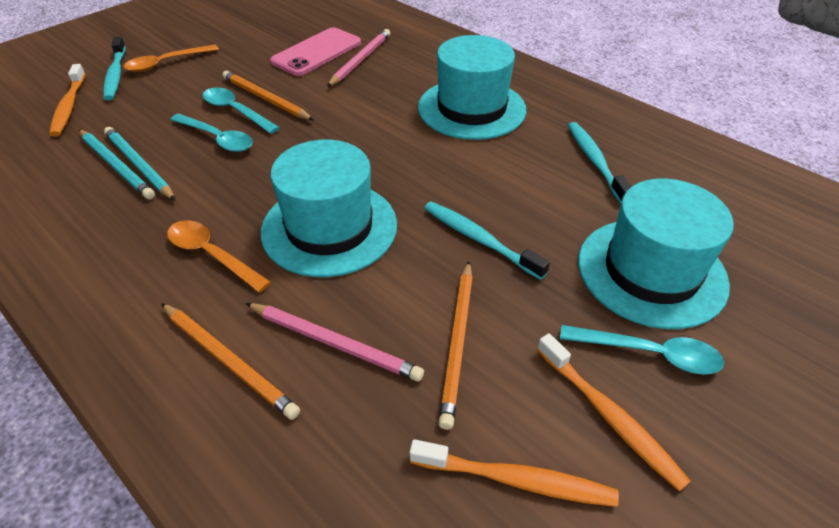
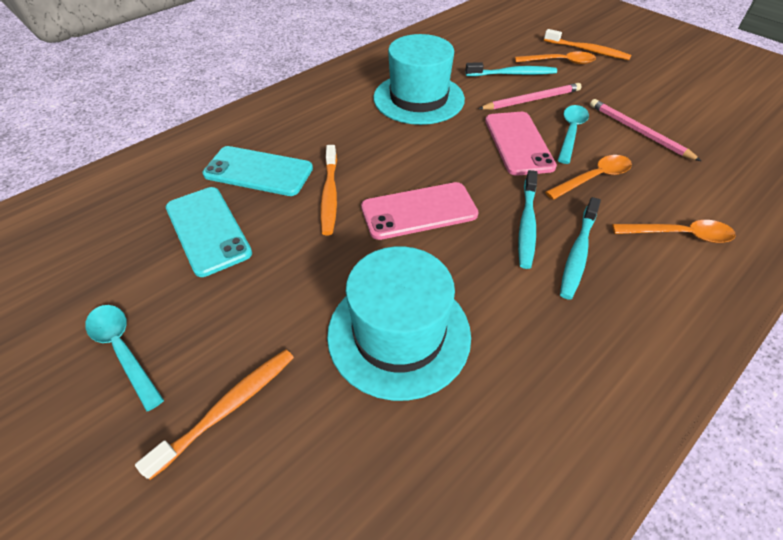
orange pencil: [161,303,300,420] [222,71,314,120] [438,261,473,430] = 3 -> none = 0
orange spoon: [124,45,219,72] [167,220,271,293] = 2 -> [515,51,596,64] [545,155,632,200] [612,220,736,243] = 3
pink phone: [270,27,361,76] = 1 -> [361,182,479,240] [485,112,557,176] = 2
turquoise hat: [261,140,397,277] [418,35,526,140] [578,179,734,329] = 3 -> [327,246,471,401] [373,34,465,125] = 2
turquoise pencil: [79,130,155,199] [104,127,175,200] = 2 -> none = 0
turquoise phone: none = 0 -> [166,187,252,277] [203,146,313,196] = 2
turquoise spoon: [170,114,253,152] [203,87,280,134] [560,325,724,374] = 3 -> [85,305,164,411] [557,105,589,164] = 2

